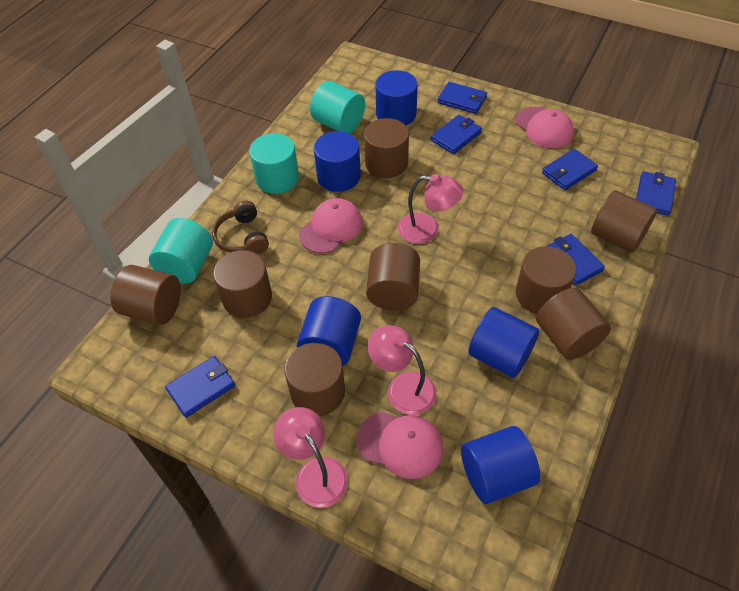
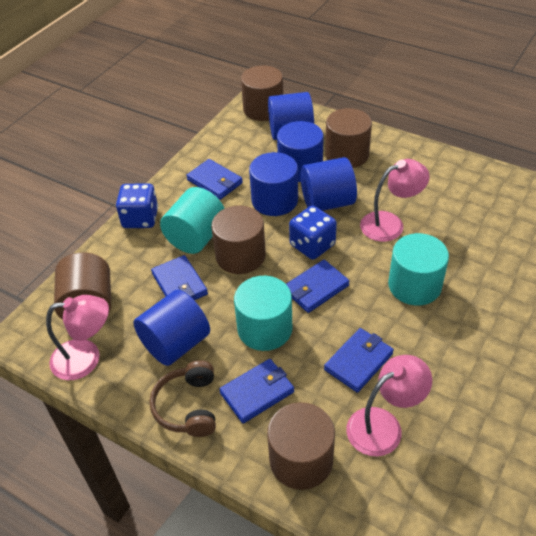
blue dice: none = 0 -> [116,184,158,228] [289,205,337,260] = 2
blue wallet: [165,356,235,418] [431,115,482,154] [438,82,487,114] [542,149,598,190] [547,234,605,285] [636,171,676,216] = 6 -> [151,255,208,300] [186,159,243,200] [219,359,294,423] [286,260,350,313] [324,328,394,393] = 5
brown cylinder: [111,265,181,325] [213,250,272,318] [284,343,345,416] [364,118,409,178] [366,243,420,310] [516,246,576,314] [536,288,611,360] [591,190,657,253] = 8 -> [54,253,111,320] [211,206,266,274] [241,65,283,121] [267,402,335,490] [325,108,372,168] = 5
pink cap: [299,198,363,253] [357,412,443,479] [516,107,574,148] = 3 -> none = 0

